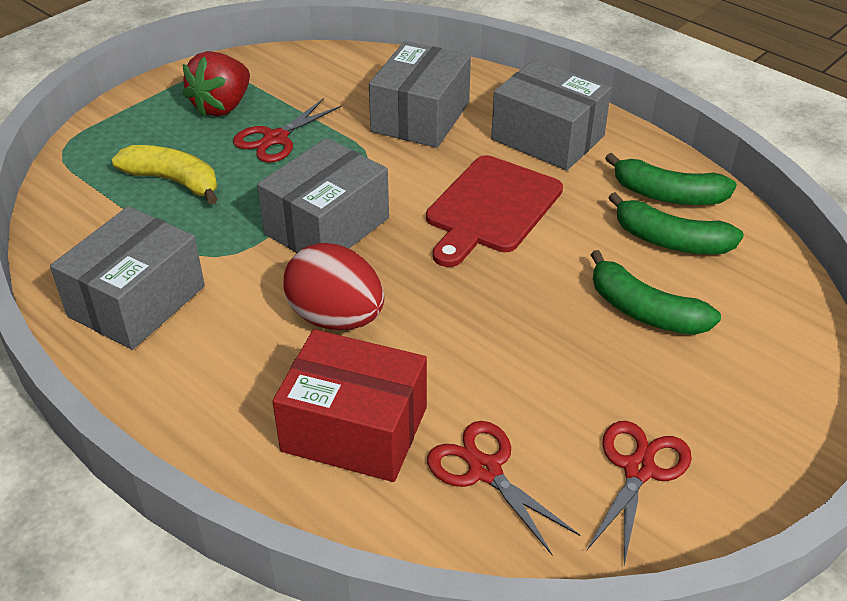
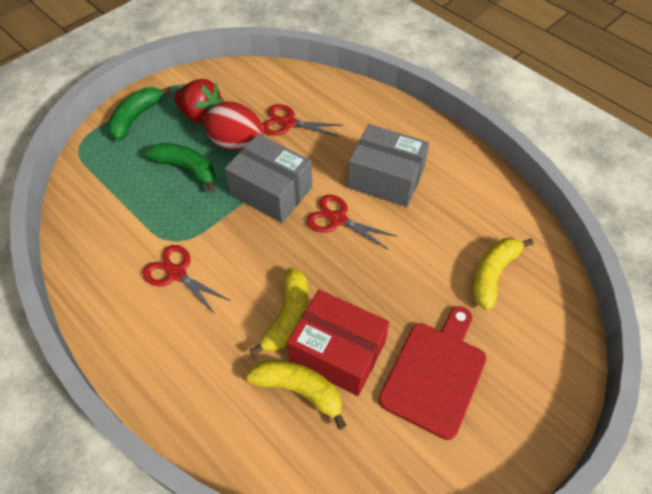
green banana: [591,250,721,335] [605,153,737,205] [608,192,744,254] = 3 -> [108,87,171,140] [146,143,215,193] = 2
grey box: [50,206,205,350] [257,138,389,253] [369,41,471,148] [491,59,611,171] = 4 -> [225,134,312,223] [347,124,429,207] = 2
yellow banana: [112,145,217,205] = 1 -> [246,360,347,430] [250,267,308,356] [472,238,534,310] = 3

